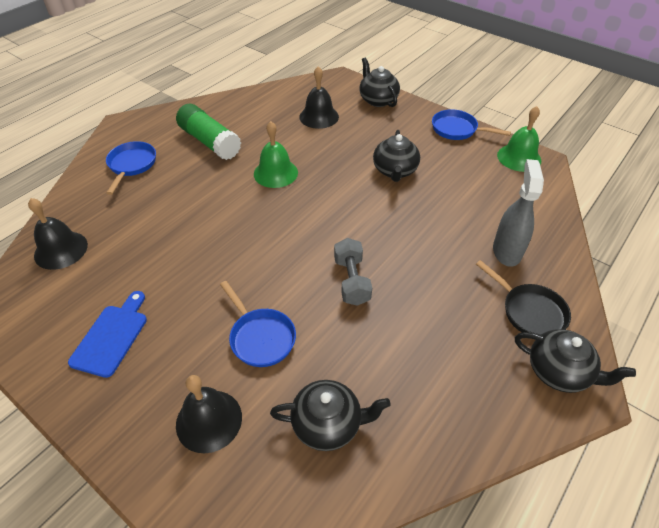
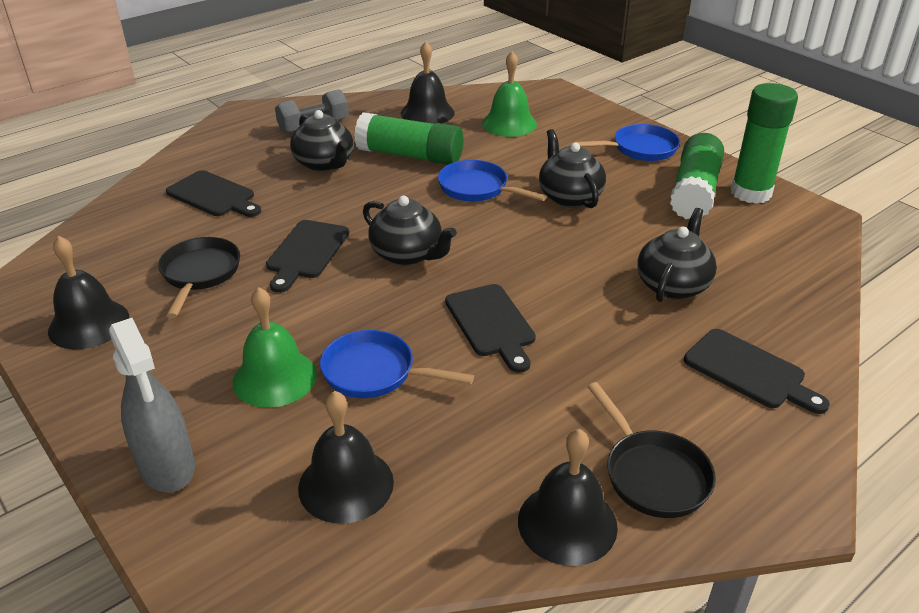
black bell: [28,198,88,270] [176,375,242,453] [299,66,339,129] = 3 -> [48,236,129,350] [298,391,394,524] [401,41,454,124] [518,429,618,566] = 4
black cutting board: none = 0 -> [166,170,261,217] [266,220,349,293] [445,284,536,373] [684,329,830,414] = 4
black pan: [476,260,571,335] = 1 -> [158,237,240,318] [588,382,716,518] = 2
blue cutting board: [68,291,147,378] = 1 -> none = 0
green glue stick: [176,104,241,160] = 1 -> [354,113,463,165] [670,133,724,219] [731,83,798,204] = 3

